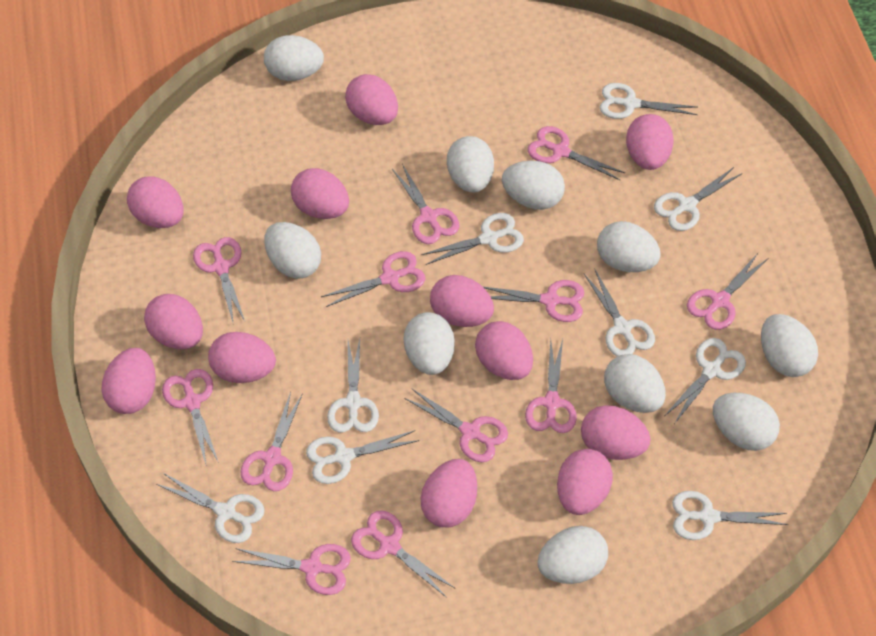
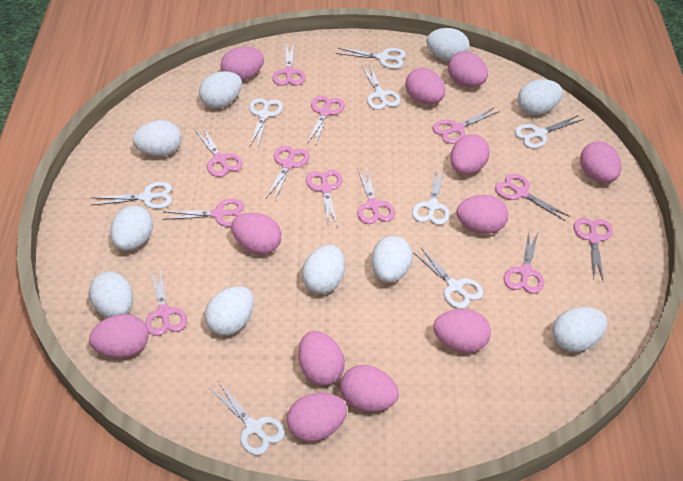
white scissors: [156,473,265,543] [306,430,419,484] [327,339,379,433] [421,213,524,265] [584,270,655,357] [600,83,698,119] [654,167,741,231] [665,338,746,423] [672,491,789,540] = 9 -> [91,182,172,209] [209,382,285,455] [249,98,283,147] [336,48,406,69] [362,63,401,110] [412,169,450,225] [413,248,483,309] [514,115,584,148] = 8

